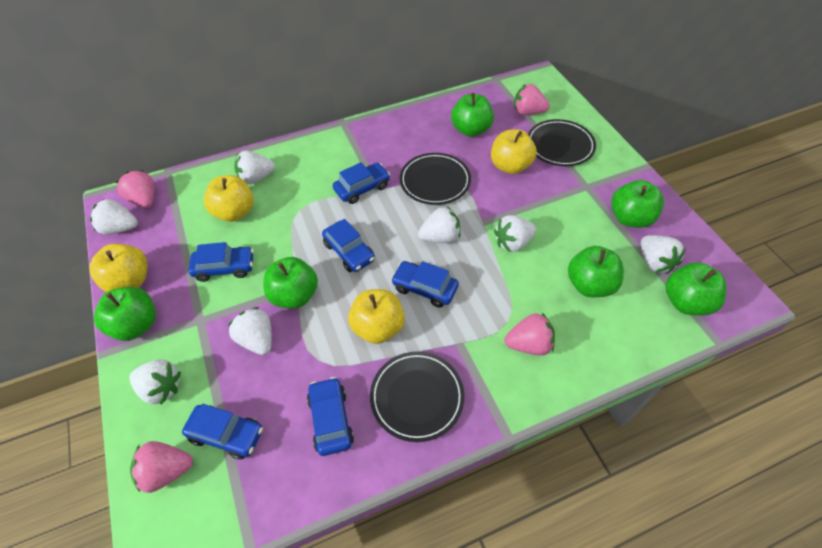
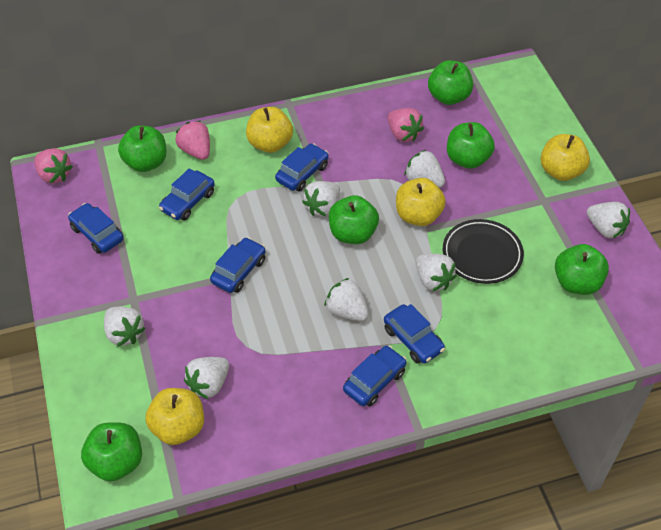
black plate: [370,351,464,442] [400,153,471,205] [528,119,596,166] = 3 -> [443,219,524,284] = 1
pink strawberry: [115,170,154,208] [130,441,193,493] [504,313,555,356] [514,84,550,115] = 4 -> [34,148,73,184] [175,121,210,160] [388,108,424,142] = 3

